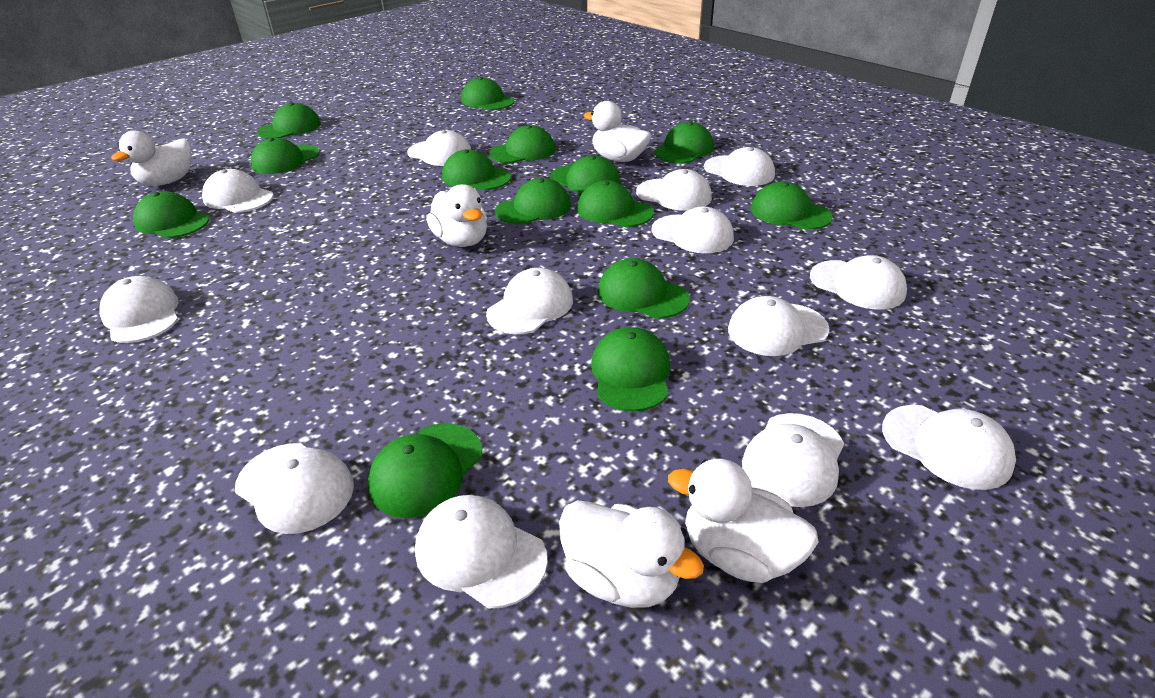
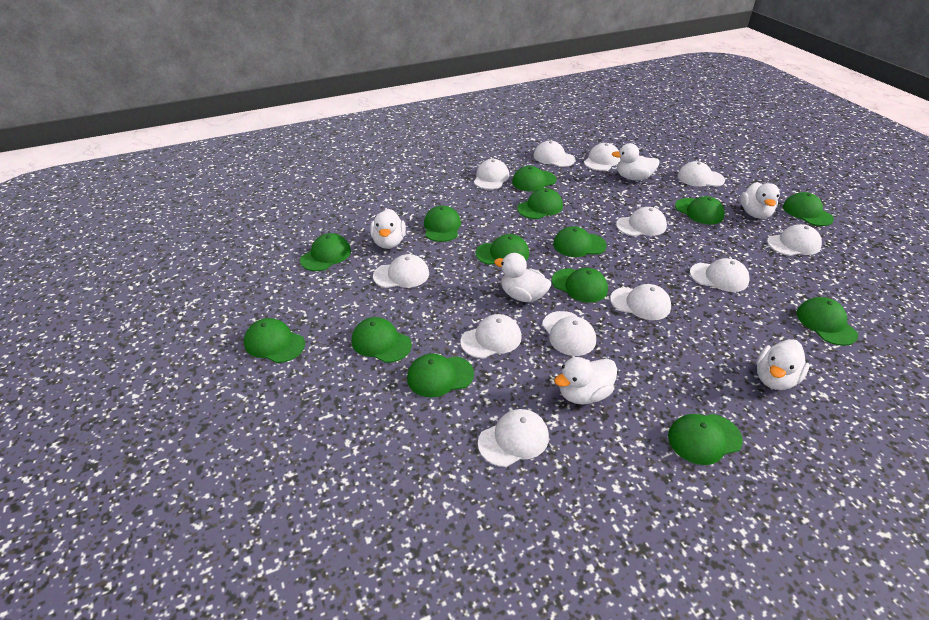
white cap: [99,276,178,343] [202,169,274,213] [235,443,354,534] [407,130,471,166] [415,495,547,609] [486,268,573,334] [636,169,712,211] [651,207,734,253] [704,147,775,186] [728,296,829,356] [742,413,844,507] [810,255,907,309] [882,405,1016,490] = 13 -> [373,254,429,288] [460,314,522,359] [474,159,509,190] [478,409,549,467] [533,141,575,167] [542,311,596,356] [584,143,620,171] [610,284,671,320] [616,207,667,236] [677,161,725,187] [690,258,750,292] [767,224,822,256] = 12
white duck: [111,131,192,186] [426,184,487,247] [559,500,704,608] [584,101,651,162] [668,459,819,583] = 5 -> [370,209,406,249] [494,253,552,302] [554,357,617,404] [612,143,660,180] [741,182,780,219] [756,339,809,390] = 6

